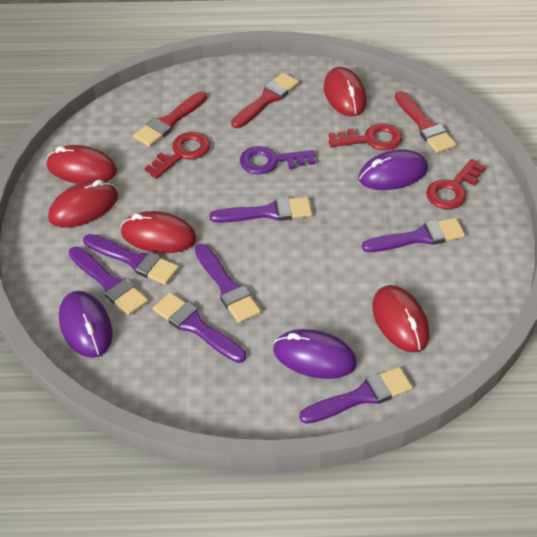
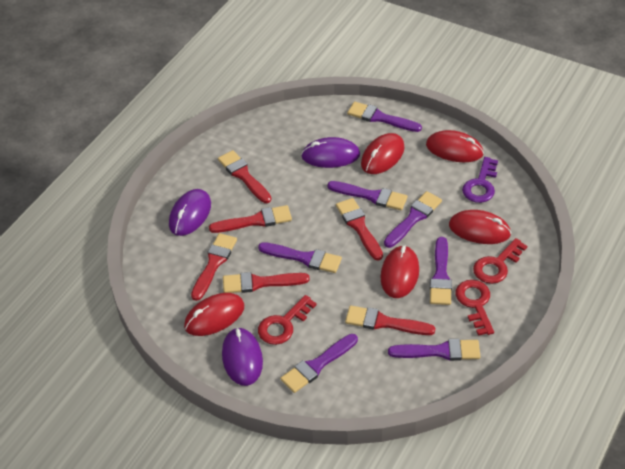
red brush: [133,91,207,147] [231,73,299,128] [395,91,456,153] = 3 -> [191,233,237,301] [209,205,292,233] [218,150,272,203] [223,272,310,293] [336,198,383,261] [345,306,435,335] = 6

